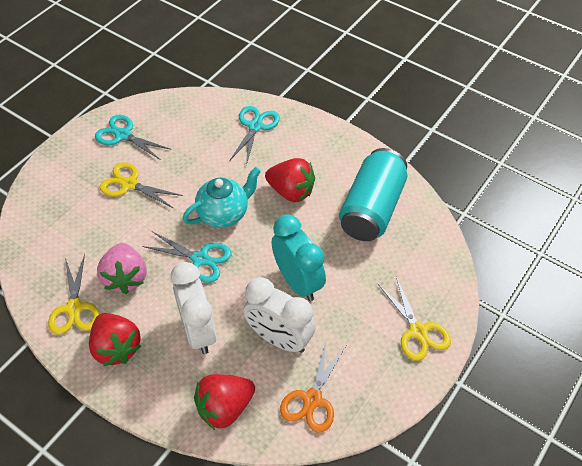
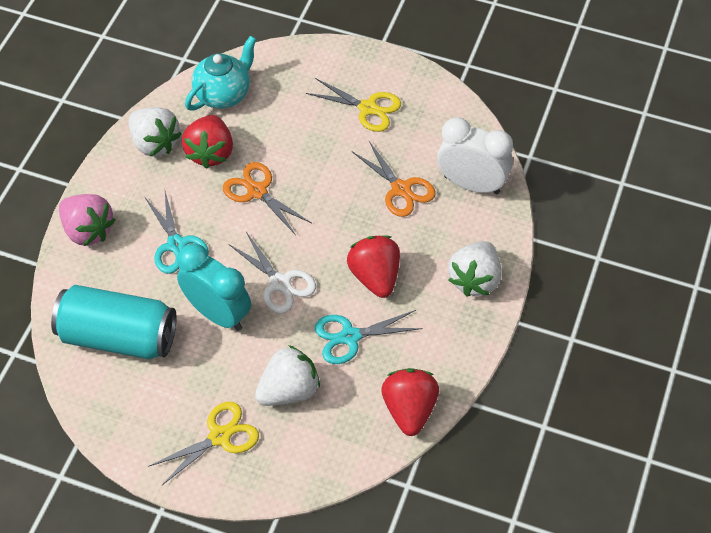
orange scissors: [280,342,346,433] = 1 -> [223,162,312,235] [352,141,436,217] = 2
turquoise scissors: [95,115,170,160] [142,231,231,283] [229,106,280,165] = 3 -> [145,191,209,274] [315,310,423,364] = 2
white clock: [170,262,217,354] [243,277,316,353] = 2 -> [437,117,513,194] = 1
white scissors: none = 0 -> [228,232,316,314] = 1
white strawberry: none = 0 -> [129,107,182,157] [255,345,320,406] [448,241,501,296] = 3
yellow scissors: [48,254,99,335] [100,162,183,208] [378,277,451,361] = 3 -> [148,402,259,486] [306,78,401,132] = 2

